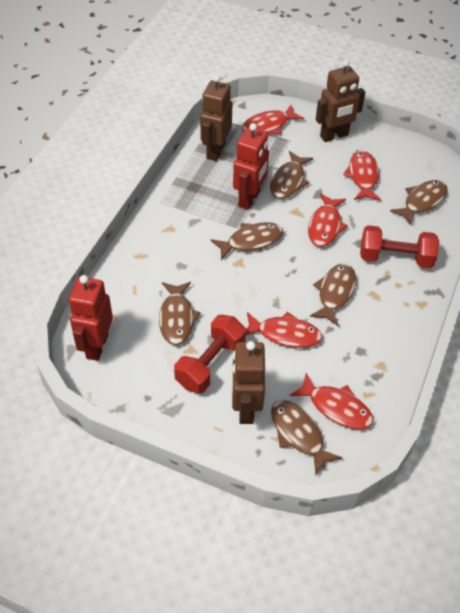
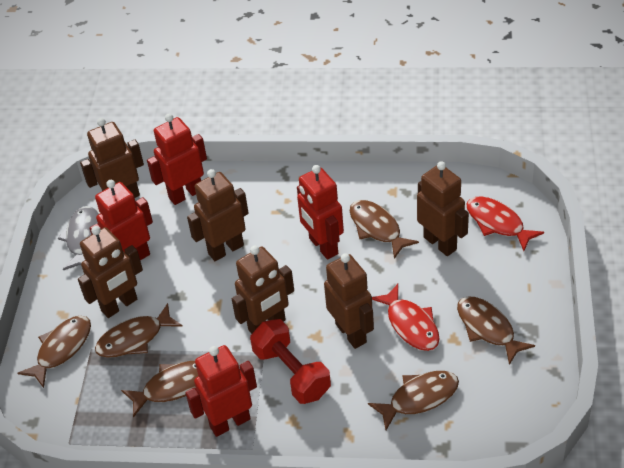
brown robot: [200,75,232,161] [231,341,265,424] [316,60,365,142] = 3 -> [78,226,143,318] [80,118,144,198] [187,169,248,261] [232,246,294,334] [324,253,374,349] [417,161,469,256] = 6
grey fish: none = 0 -> [58,206,98,270] = 1
red dumbbell: [174,315,246,393] [360,225,439,268] = 2 -> [250,319,331,404] = 1
red fish: [242,105,304,134] [246,312,322,348] [290,373,374,429] [308,193,348,247] [343,151,381,201] = 5 -> [372,284,440,351] [467,196,544,251] = 2
red robot: [69,275,113,361] [233,123,269,210] = 2 -> [90,180,153,261] [147,114,207,205] [185,345,257,437] [297,165,344,260] = 4

